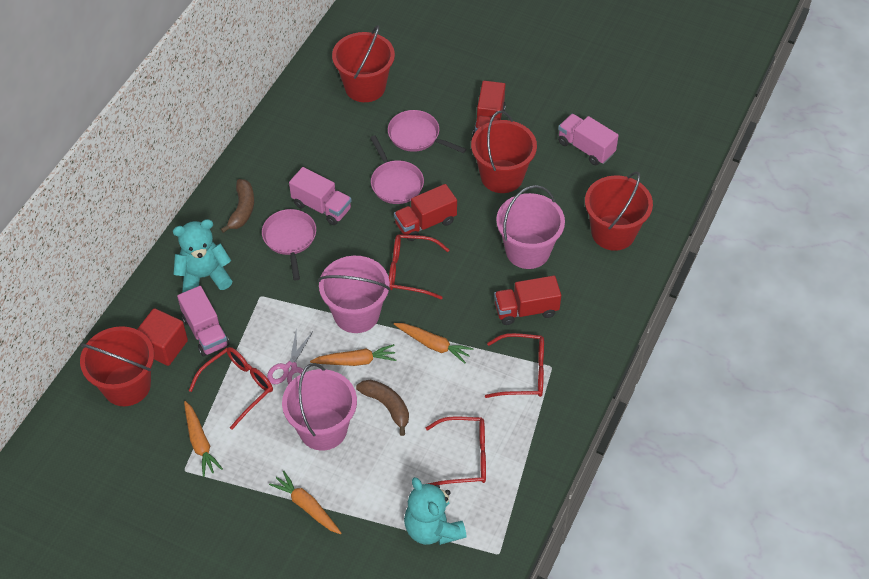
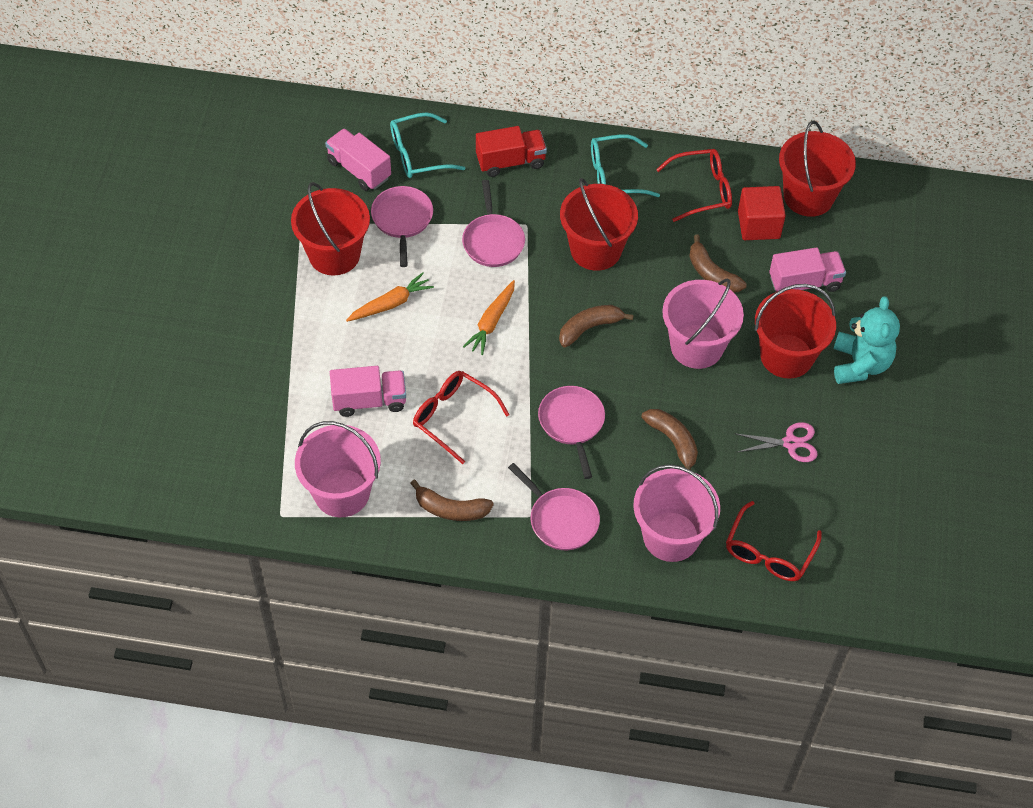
brown banana: [221,179,254,233] [356,380,409,436] = 2 -> [410,480,494,521] [559,305,634,347] [641,409,698,470] [689,234,747,293] = 4
orange carrot: [184,401,223,477] [269,471,341,534] [310,344,396,366] [394,323,474,364] = 4 -> [346,272,434,322] [463,280,515,355] = 2
pink pan: [262,209,316,280] [370,136,424,204] [388,110,466,153] = 3 -> [371,186,433,267] [462,180,525,267] [508,463,600,550] [538,386,605,479] = 4
red glasses: [189,347,273,430] [389,234,449,300] [426,416,486,486] [485,333,544,398] = 4 -> [413,371,510,464] [656,149,732,222] [726,501,822,581] = 3
red truck: [394,184,457,241] [472,81,506,136] [494,276,561,325] = 3 -> [476,126,547,177] = 1
turquoise glasses: none = 0 -> [390,112,465,178] [591,134,660,197] = 2
turquoise teddy bear: [173,219,232,293] [404,477,467,545] = 2 -> [834,296,900,384] = 1

